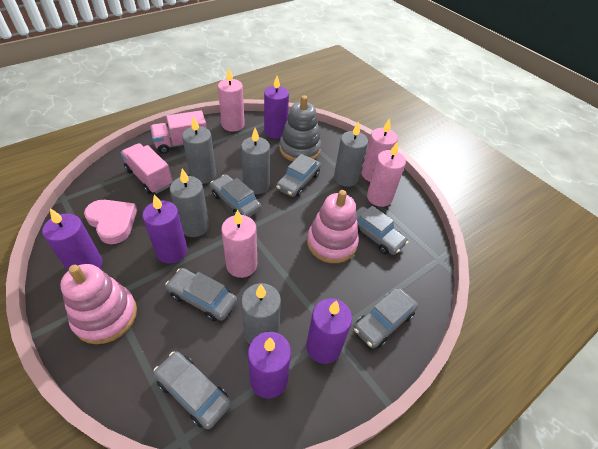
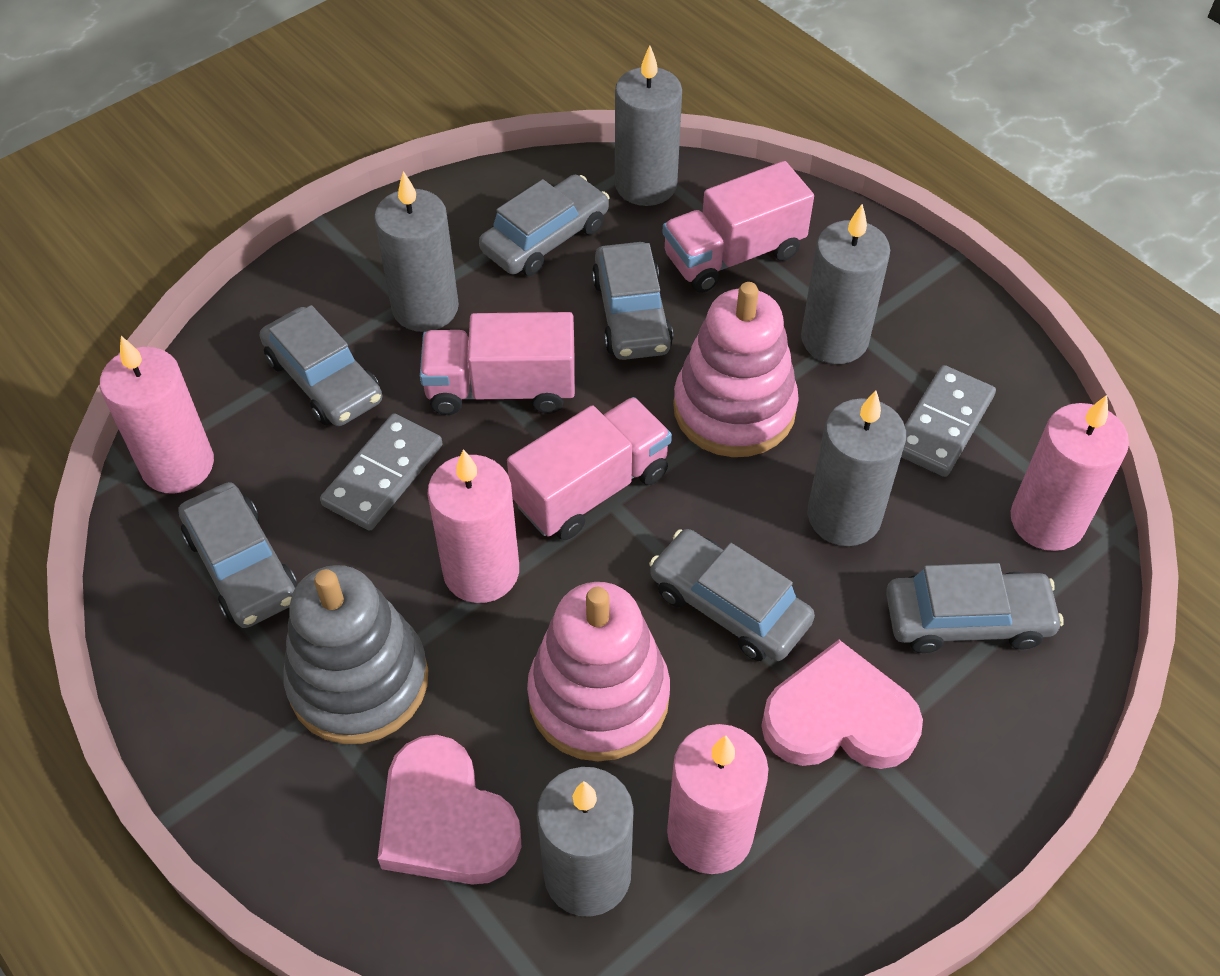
grey domino: none = 0 -> [320,413,442,531] [901,365,996,477] = 2
pink heart: [84,200,137,244] = 1 -> [378,735,521,885] [761,640,923,769] = 2
pink truck: [120,143,173,194] [150,111,207,154] = 2 -> [420,312,575,415] [507,397,672,540] [663,161,814,293] = 3
purple candle: [42,208,102,271] [142,194,187,263] [248,332,291,399] [264,76,289,139] [306,298,352,364] = 5 -> none = 0

